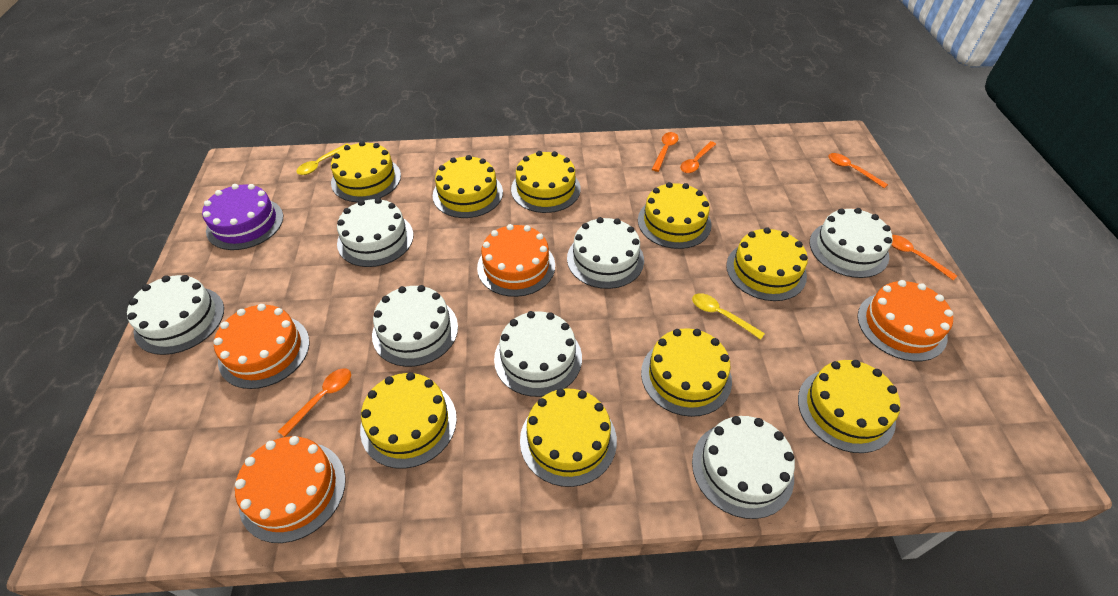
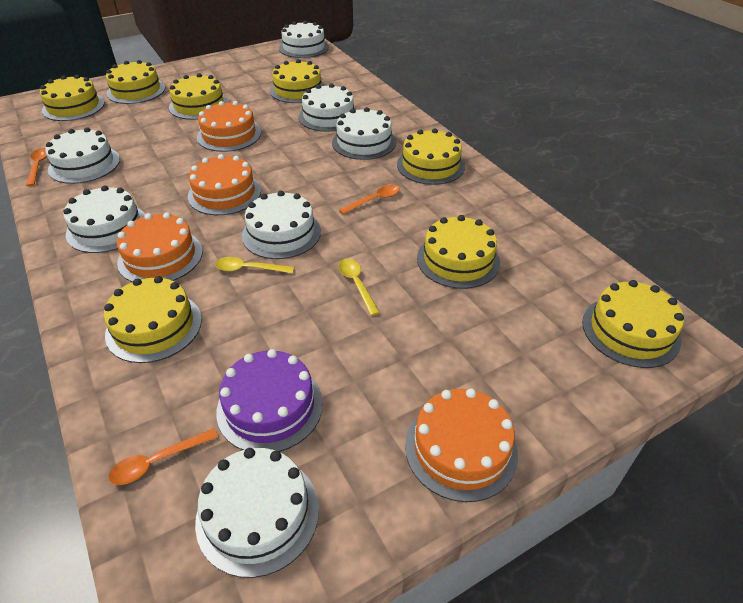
orange spoon: [278,368,351,437] [652,132,679,172] [680,141,716,173] [828,153,888,188] [891,235,957,280] = 5 -> [26,148,47,186] [109,428,218,485] [339,185,400,214] = 3
yellow cake: [331,141,401,202] [360,372,457,469] [433,155,503,218] [511,151,581,213] [520,389,617,487] [638,182,712,249] [641,328,732,417] [726,228,808,301] [798,360,900,453] = 9 -> [40,75,105,121] [104,276,202,363] [106,60,165,104] [169,73,229,120] [270,59,325,103] [397,128,465,185] [417,215,500,289] [582,280,684,368] = 8

